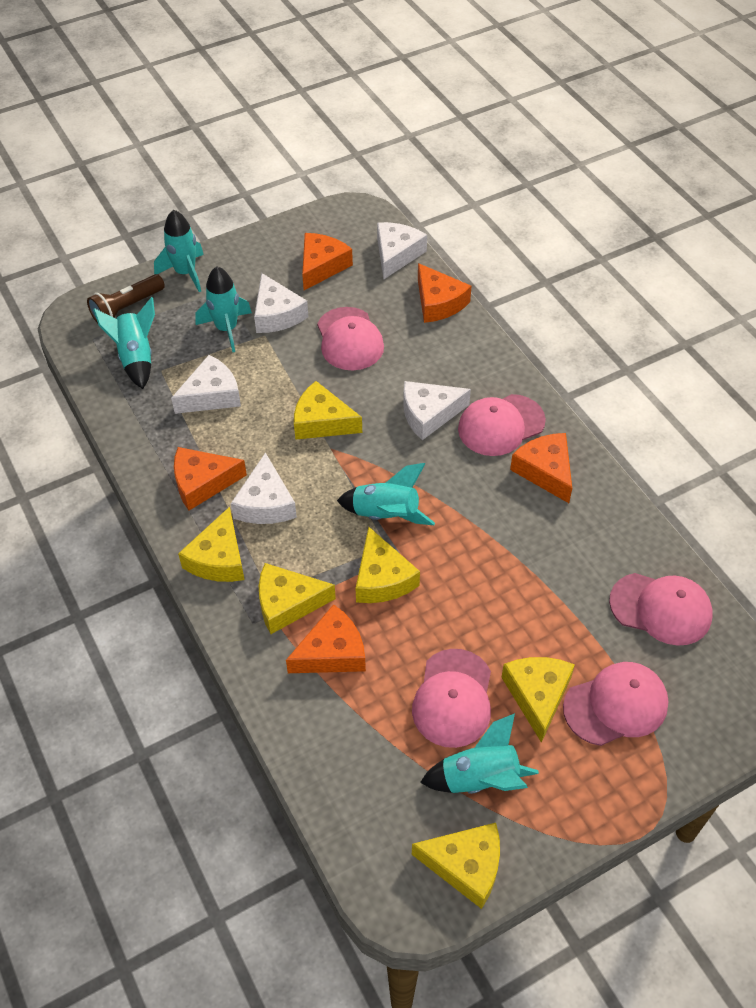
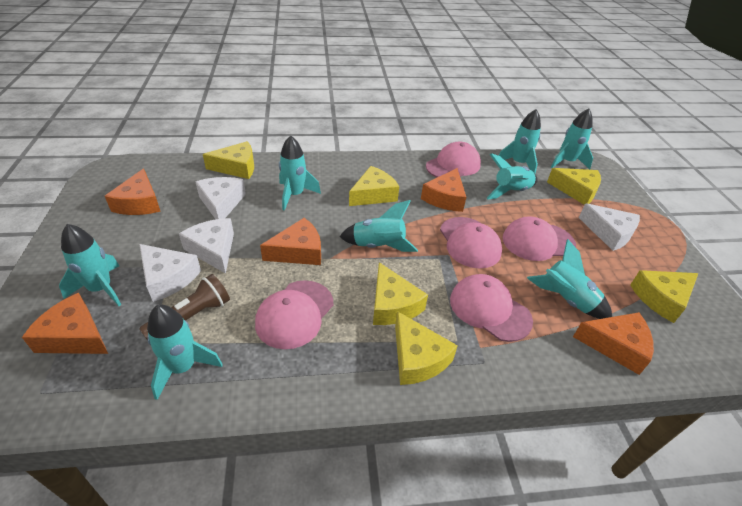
turquoise rocket: [93,297,155,389] [154,209,204,292] [195,266,252,352] [337,463,435,525] [420,713,539,794] = 5 -> [59,224,122,306] [147,305,223,400] [279,135,321,211] [339,200,418,252] [486,153,538,199] [499,109,541,174] [527,239,612,319] [551,108,593,169] = 8
white cheese: [171,355,241,414] [231,452,297,524] [254,273,308,333] [377,222,427,279] [403,381,471,440] = 5 -> [139,244,201,302] [179,218,234,274] [196,177,246,219] [579,203,640,251] = 4

